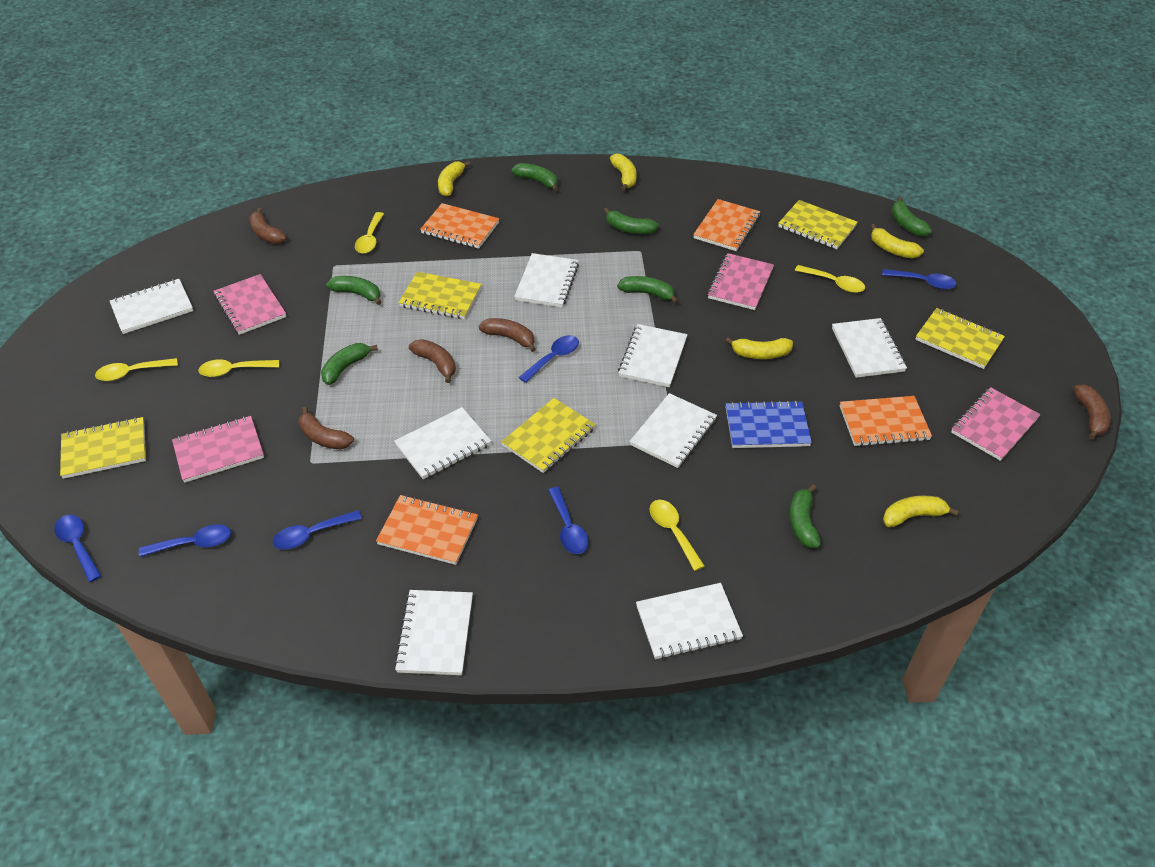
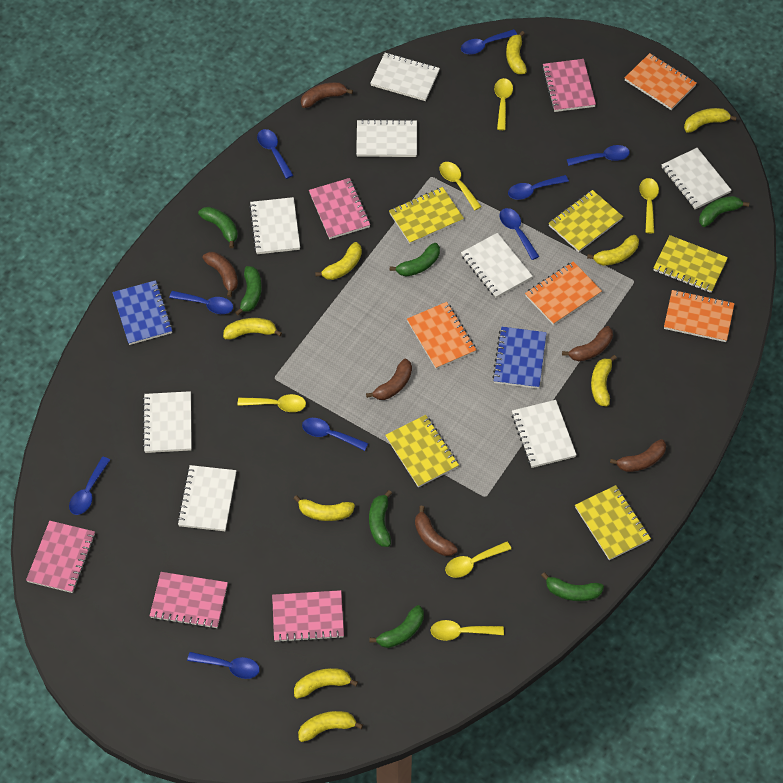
blue notebook: [726,400,812,448] = 1 -> [112,280,173,345] [492,327,547,389] = 2
blue spoon: [54,515,101,582] [139,524,231,557] [273,510,362,550] [519,335,579,383] [548,487,588,554] [882,269,957,290] = 6 -> [69,457,110,515] [169,291,233,314] [187,652,260,679] [257,129,294,179] [302,418,368,451] [461,29,517,55] [499,208,539,260] [508,175,569,200] [567,145,630,166] = 9
brown banana: [249,208,287,244] [299,407,354,449] [409,339,456,383] [479,318,536,352] [1074,384,1110,439] = 5 -> [202,252,238,297] [301,82,353,108] [366,358,412,400] [415,506,458,556] [562,326,613,361] [610,439,666,472] = 6
pink notebook: [172,416,264,483] [213,274,286,335] [707,253,774,310] [951,387,1041,461] = 4 -> [26,521,95,593] [150,572,228,629] [272,590,344,643] [309,178,370,239] [542,59,596,112] = 5
yellow banana: [438,161,470,197] [610,154,637,191] [725,337,793,359] [871,224,924,258] [883,495,959,527] = 5 -> [223,318,282,339] [293,495,355,521] [294,668,358,699] [298,711,363,742] [315,242,362,280] [506,31,527,74] [587,235,639,266] [591,355,617,406] [684,108,737,133] = 9
yellow spoon: [95,358,178,381] [198,359,279,377] [355,212,384,254] [649,500,705,571] [795,265,865,293] = 5 -> [238,394,306,412] [430,620,504,641] [439,162,482,210] [445,541,511,578] [494,78,513,130] [639,178,659,233] = 6

